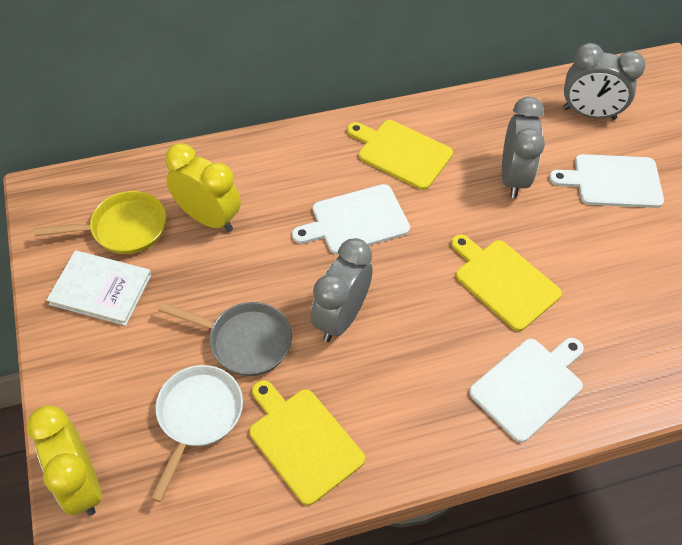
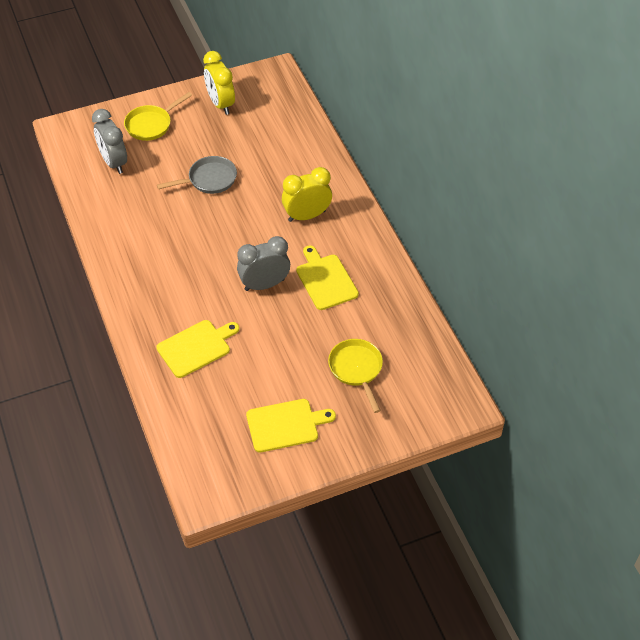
grey clock: [311,238,373,342] [502,97,545,198] [563,43,646,120] = 3 -> [92,109,127,174] [237,236,290,291] = 2
white book: [47,250,151,326] = 1 -> none = 0
white cutting board: [292,184,410,254] [469,338,584,443] [549,154,664,208] = 3 -> none = 0
white pan: [151,365,243,502] = 1 -> none = 0
yellow pan: [34,191,166,254] = 1 -> [124,92,192,141] [328,339,383,413] = 2

